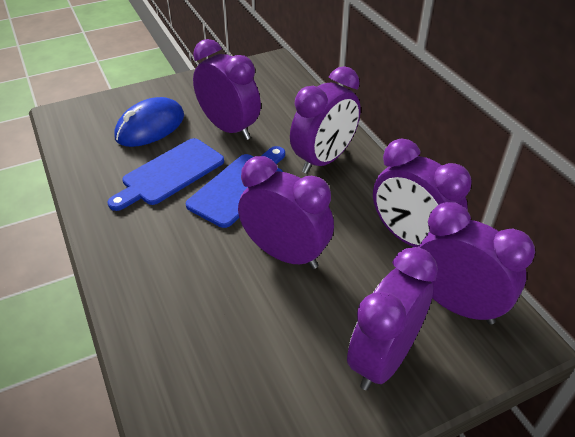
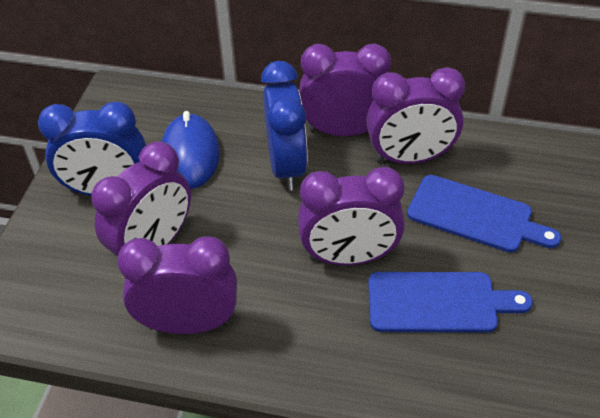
blue clock: none = 0 -> [38,102,146,196] [261,61,308,191] = 2
purple clock: [193,39,261,140] [238,156,334,269] [290,66,361,174] [347,247,438,390] [373,139,472,247] [418,202,535,325] = 6 -> [91,142,191,257] [117,236,237,334] [298,167,405,265] [299,44,391,136] [366,67,465,164] = 5

